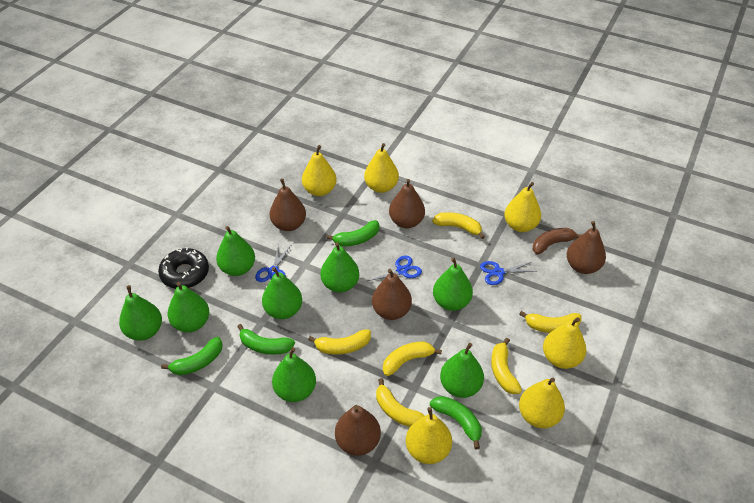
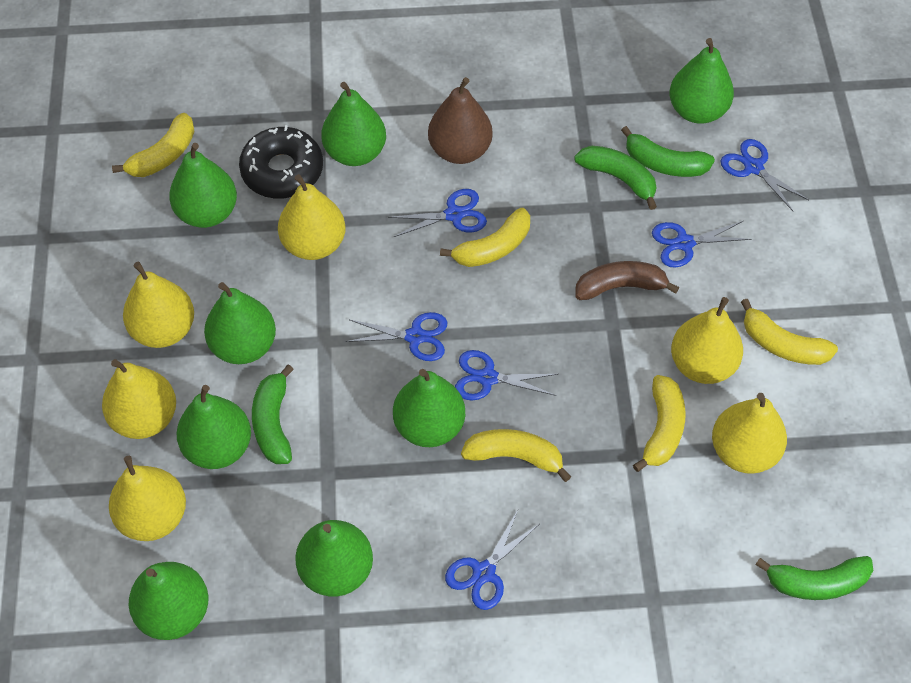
blue scissors: [255,244,292,282] [368,256,422,291] [480,261,537,285] = 3 -> [346,312,447,361] [388,189,487,237] [445,510,539,610] [455,350,558,400] [652,221,752,268] [721,139,809,212] = 6
brown pear: [270,179,306,231] [335,405,381,456] [372,269,412,320] [389,179,425,228] [567,221,606,274] = 5 -> [428,77,493,164] = 1
yellow banana: [308,329,371,354] [376,378,425,427] [383,341,442,376] [432,212,485,239] [491,338,522,394] [519,311,582,333] = 6 -> [112,113,195,177] [440,208,530,267] [461,429,571,482] [633,375,686,472] [741,299,838,365] = 5

